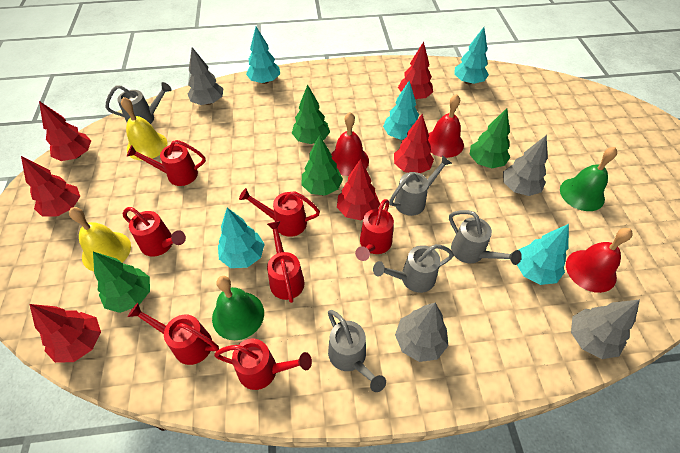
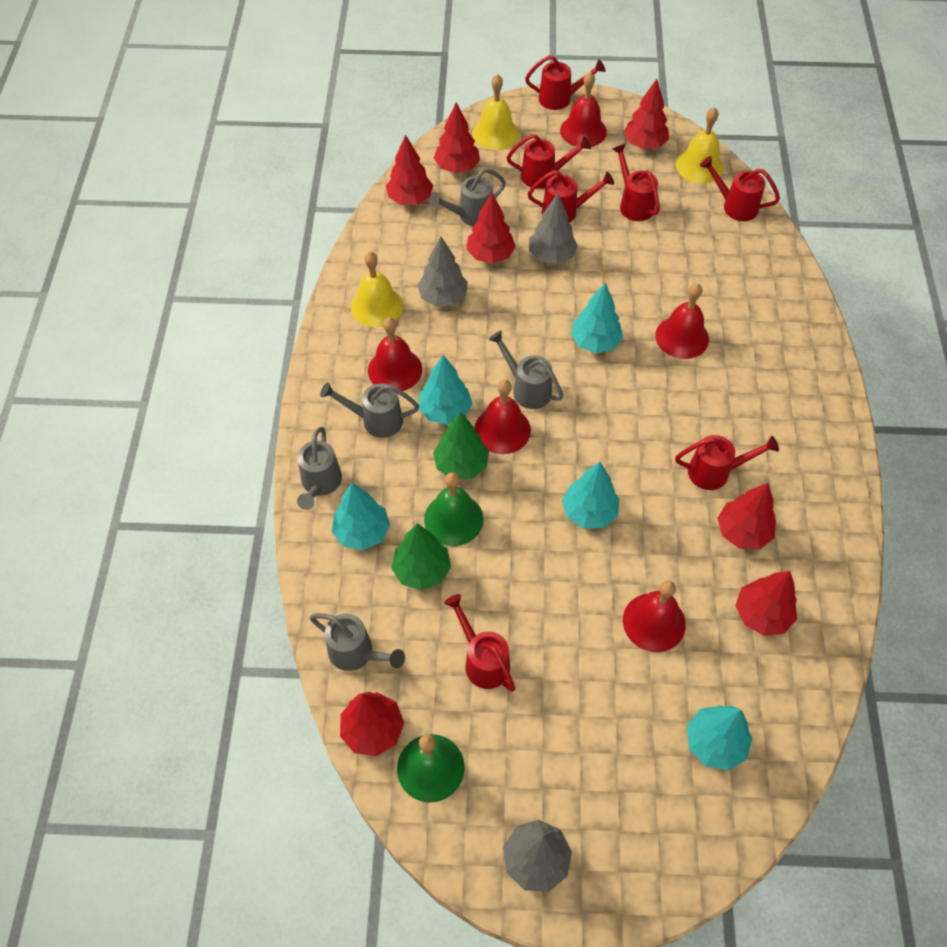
green tree: [93,252,150,313] [292,84,330,144] [301,135,343,196] [470,108,510,168] = 4 -> [391,523,451,590] [433,411,489,479] = 2
grey tree: [188,47,224,105] [395,303,448,362] [503,135,548,196] [571,300,640,359] = 4 -> [417,236,468,306] [503,820,572,892] [529,193,578,264] = 3
red bell: [331,112,369,176] [428,94,464,158] [566,228,633,293] = 3 -> [368,317,422,391] [475,379,531,454] [560,71,607,147] [623,581,686,652] [655,283,709,359] = 5
red tree: [21,156,80,217] [30,304,101,363] [39,101,91,161] [337,159,380,220] [394,114,434,173] [398,41,433,100] = 6 -> [340,692,404,756] [386,135,433,205] [434,102,480,173] [466,193,516,264] [623,79,669,149] [717,483,776,550] [735,571,797,636] = 7
yellow bell: [69,207,131,271] [121,97,167,161] = 2 -> [351,252,403,327] [473,74,519,150] [676,107,724,183] = 3

